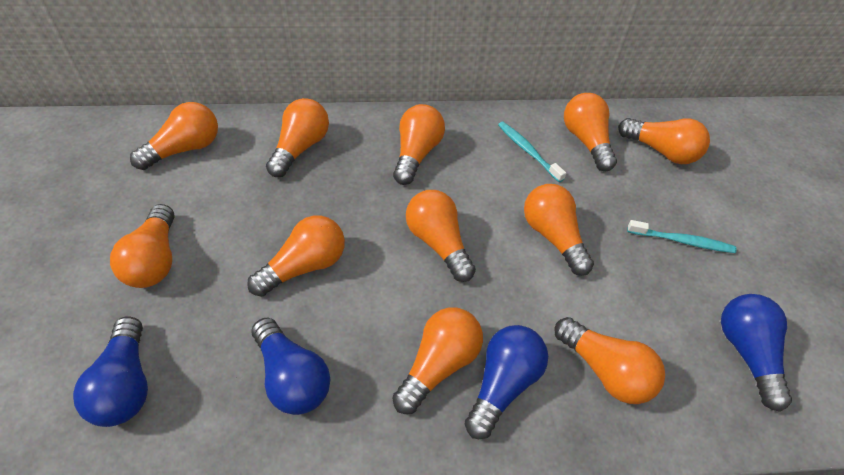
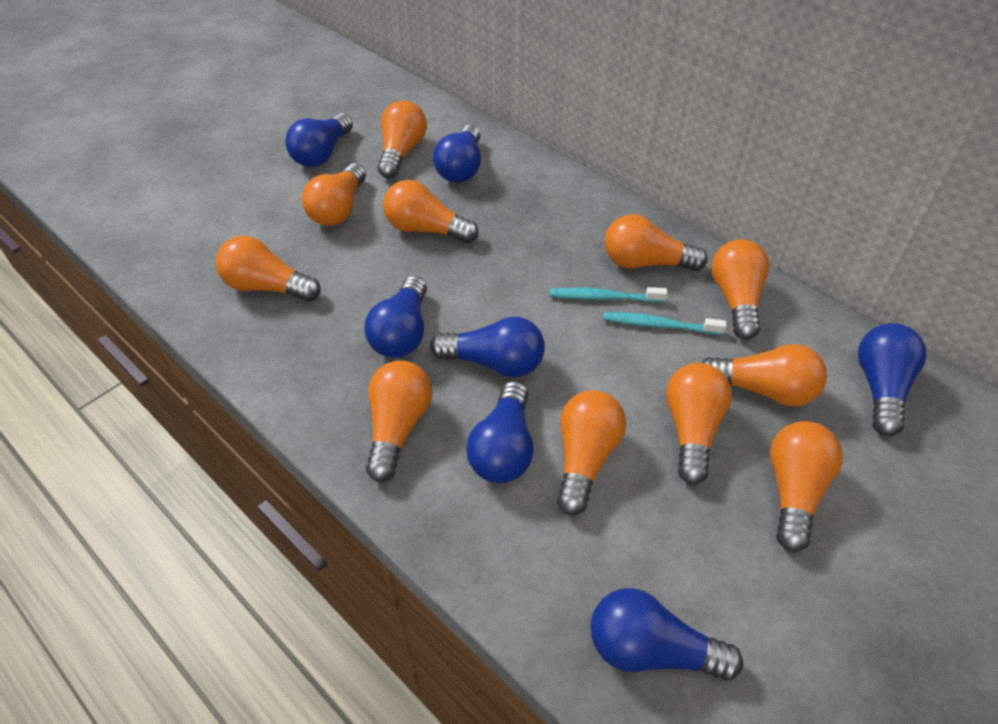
blue light bulb: [73,317,148,427] [251,318,330,415] [465,325,548,439] [721,294,792,412] = 4 -> [286,113,353,167] [365,276,427,358] [430,317,545,377] [433,125,481,183] [466,381,534,483] [591,588,743,681] [858,323,926,436] = 7

